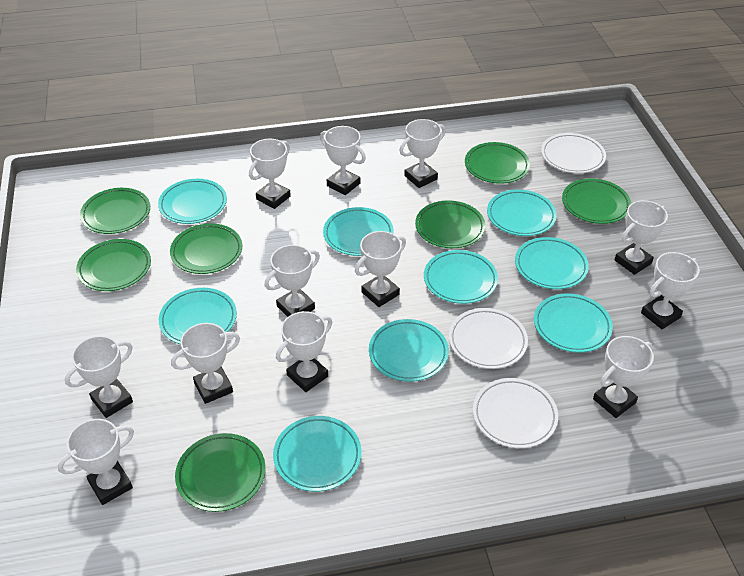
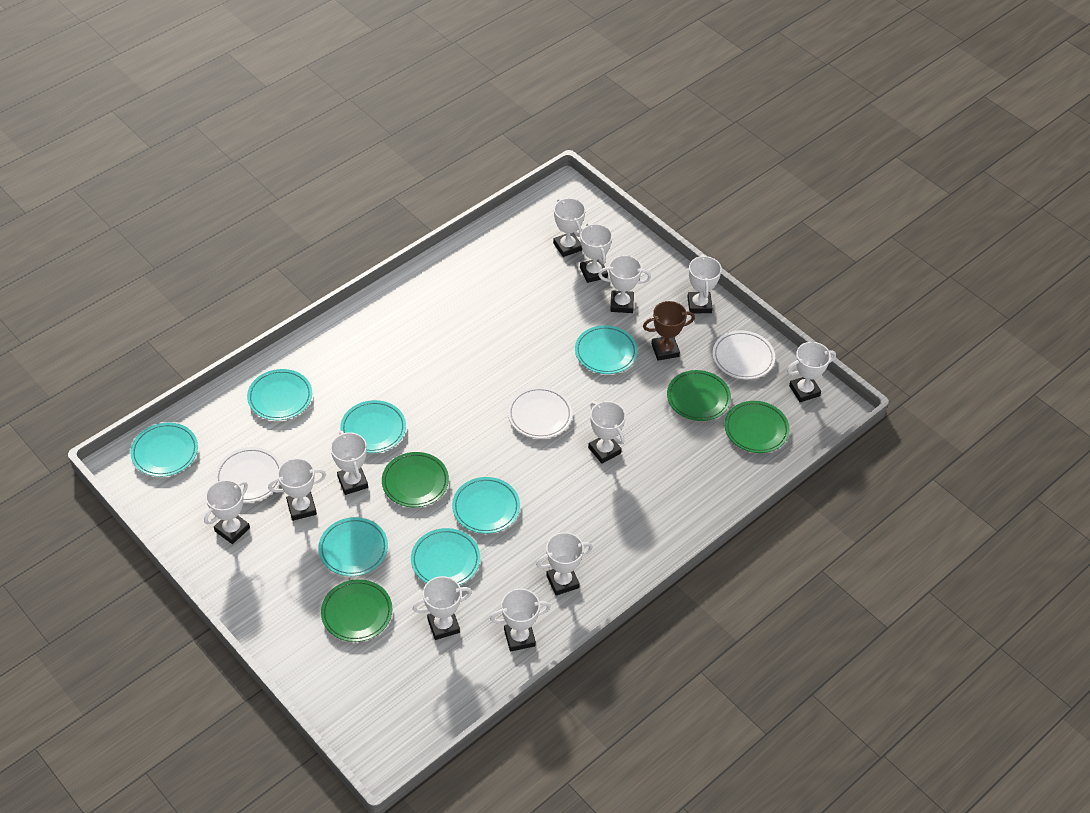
brown trophy: none = 0 -> [643,301,695,361] = 1
green plate: [76,239,151,291] [80,188,150,234] [170,223,242,274] [175,433,266,512] [415,201,485,248] [465,142,530,184] [562,178,631,224] = 7 -> [321,579,392,642] [382,452,449,507] [667,370,731,421] [725,401,790,453] = 4
turquoise plate: [158,179,227,224] [159,288,237,345] [273,416,362,492] [323,207,394,256] [369,319,449,382] [424,250,498,304] [487,190,557,236] [515,237,589,289] [534,293,613,353] = 9 -> [130,422,198,477] [247,369,312,420] [318,517,388,576] [340,400,406,453] [411,528,480,585] [452,477,520,534] [575,325,638,374] = 7

